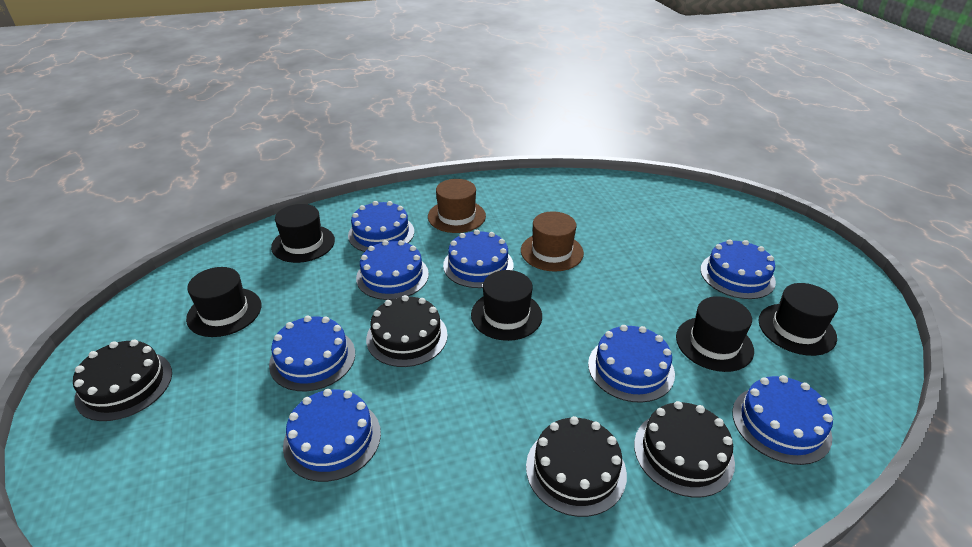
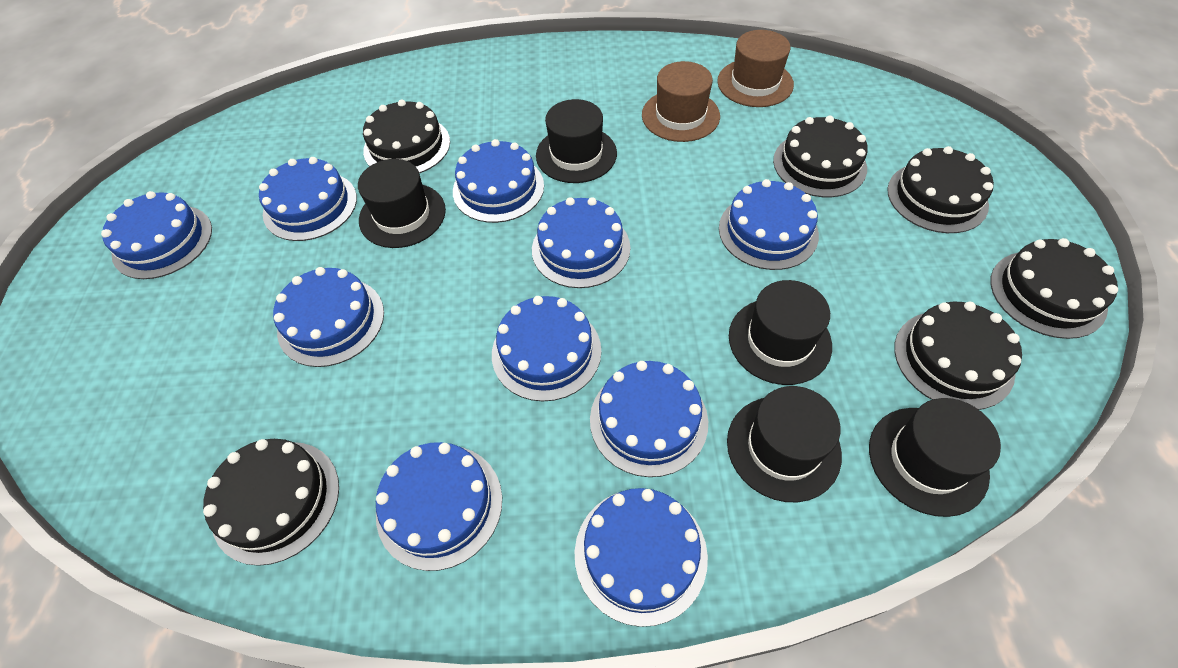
black cake: [73,340,172,421] [366,295,448,367] [526,416,627,517] [634,401,735,498] = 4 -> [203,439,339,566] [363,99,450,173] [773,115,868,197] [887,146,994,233] [894,302,1022,410] [991,238,1118,339] = 6
blue cake: [269,316,355,391] [283,389,381,482] [348,201,414,252] [356,240,429,300] [443,230,513,288] [588,325,675,403] [700,239,776,299] [732,375,833,465] = 8 -> [101,191,212,279] [259,157,357,241] [273,267,384,367] [376,442,502,571] [453,139,544,223] [492,296,601,401] [532,197,630,288] [575,488,708,627] [590,361,708,477] [719,179,819,270] = 10

